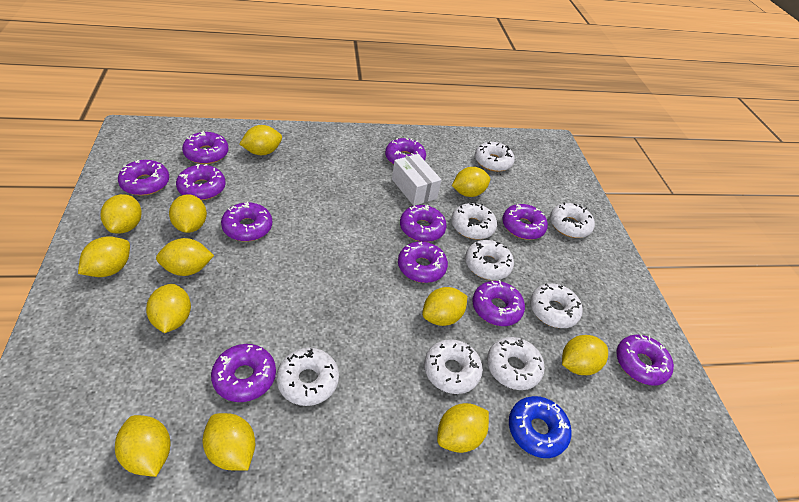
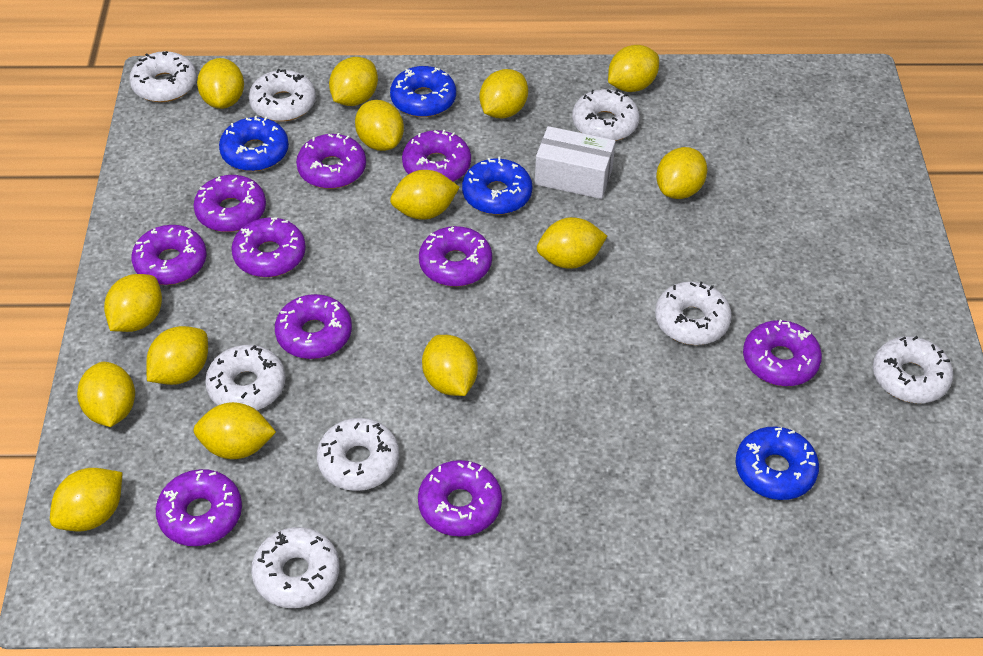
blue donut: [509,396,571,458] = 1 -> [219,116,289,171] [390,66,456,117] [462,157,532,215] [735,427,819,500] = 4
purple donut: [118,160,169,196] [176,164,226,200] [182,131,229,164] [211,344,276,402] [221,201,272,241] [385,138,426,165] [398,242,448,283] [400,205,447,242] [472,280,525,326] [502,204,548,240] [616,335,674,386] = 11 -> [131,225,207,285] [156,469,242,546] [193,175,266,232] [231,217,306,277] [275,294,352,359] [296,133,366,189] [402,130,471,182] [418,460,502,536] [419,226,492,287] [743,320,822,386] = 10
yellow lemon: [78,236,130,277] [101,194,141,233] [115,415,170,477] [146,284,191,333] [156,238,214,276] [169,194,207,233] [203,413,255,471] [240,125,282,155] [422,287,467,326] [437,403,489,453] [452,167,490,197] [562,335,608,375] = 12 -> [50,468,123,532] [77,362,135,427] [104,274,162,332] [146,326,208,385] [193,402,276,459] [197,58,244,109] [329,57,378,106] [355,100,404,151] [390,170,460,220] [422,335,478,396] [480,69,528,118] [537,217,607,269] [608,45,659,92] [656,147,707,199] = 14

